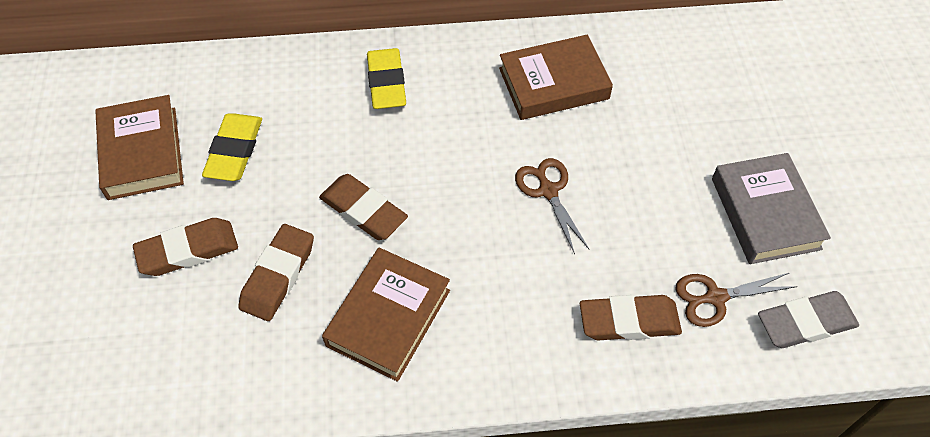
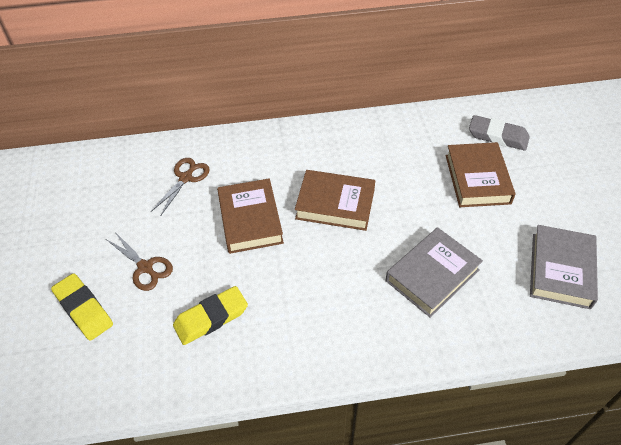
brown eraser: [133,218,238,276] [238,224,314,321] [319,174,408,240] [580,295,682,340] = 4 -> none = 0
grey book: [712,153,831,264] = 1 -> [386,227,483,318] [530,225,598,309] = 2

